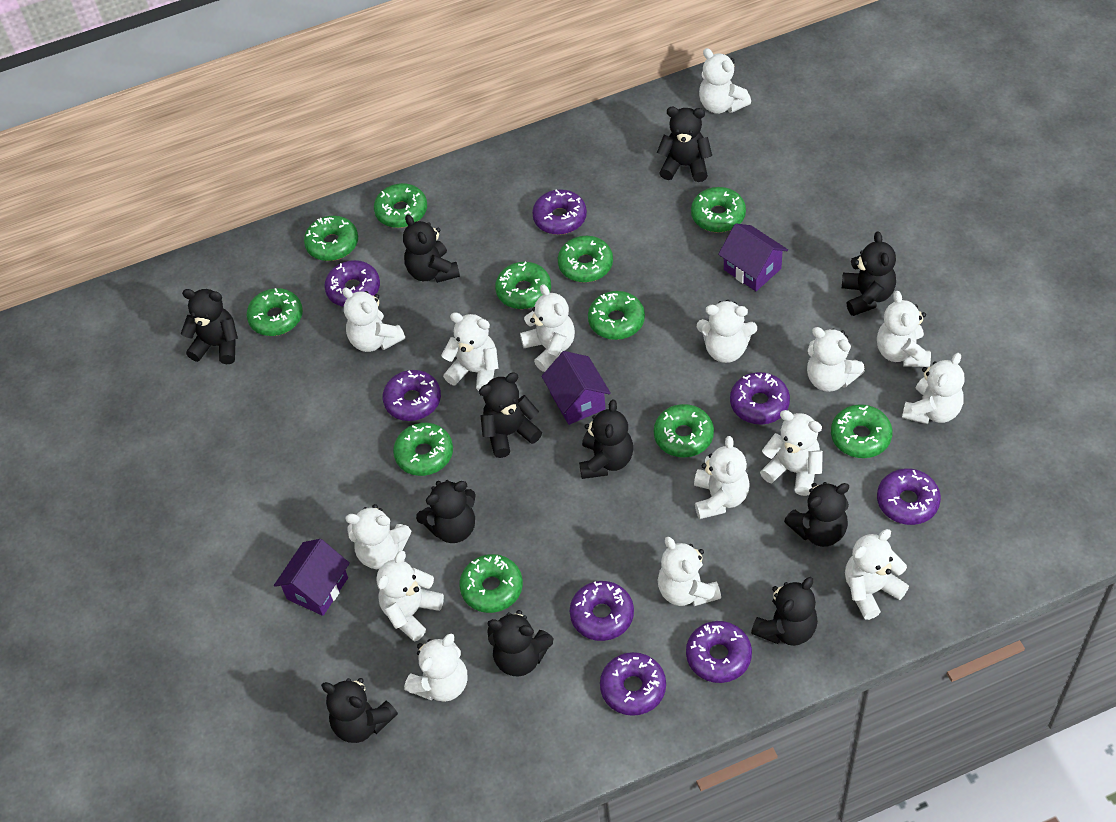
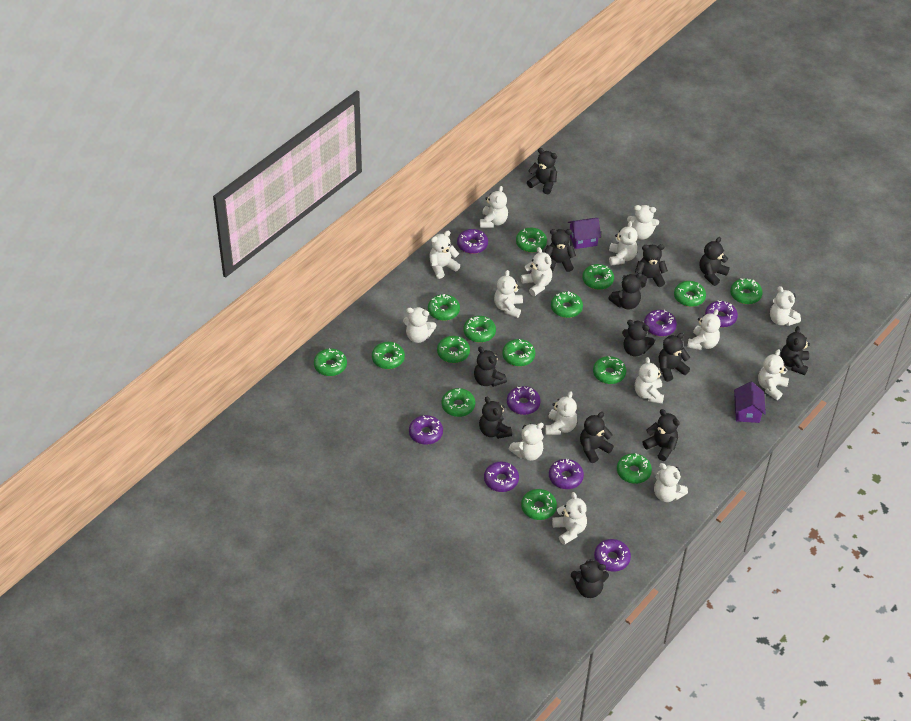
black teddy bear: [181,289,238,365] [321,678,398,743] [403,214,460,283] [416,480,476,543] [479,372,542,458] [488,610,554,677] [579,400,633,479] [657,107,712,182] [751,577,818,646] [784,482,849,547] [842,231,896,316] = 11 -> [474,347,507,387] [479,397,512,439] [527,148,557,194] [545,229,576,272] [571,559,609,598] [580,412,614,463] [608,273,643,310] [622,320,655,356] [635,244,668,288] [643,409,680,461] [659,333,690,382] [699,237,730,286] [781,326,810,375] = 13
green donut: [246,288,303,336] [304,216,358,261] [374,183,427,228] [393,423,453,476] [459,554,523,613] [495,262,551,309] [558,236,613,282] [588,291,645,340] [654,404,714,457] [691,187,746,232] [831,404,893,458] = 11 -> [314,348,347,376] [372,342,405,369] [428,294,460,321] [437,336,470,363] [442,388,475,417] [463,316,496,343] [502,339,535,366] [516,228,547,252] [521,489,557,520] [551,291,583,318] [582,264,614,290] [593,356,626,384] [617,453,652,484] [674,281,706,307] [730,278,763,304] = 15
purple house: [274,539,350,616] [542,351,611,425] [718,223,788,291] = 3 -> [568,218,601,249] [734,382,766,423] = 2

